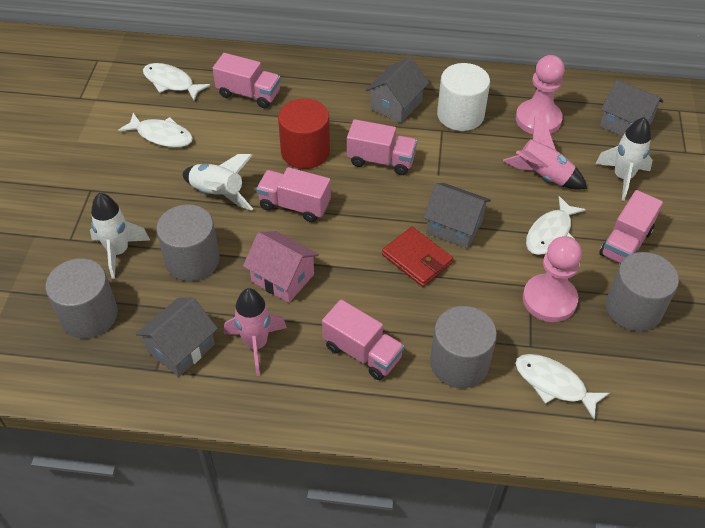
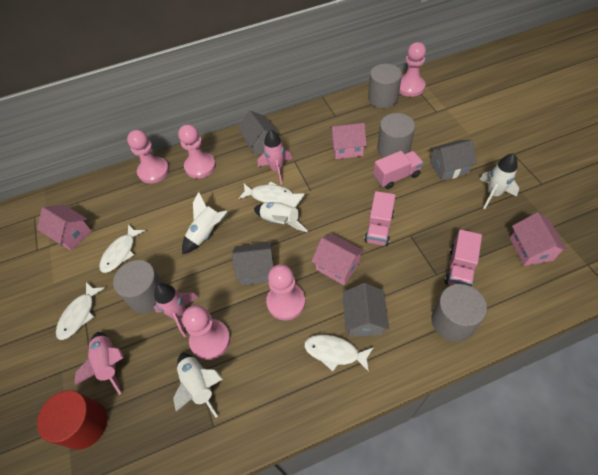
pink house: [243,231,319,303] = 1 -> [37,205,92,251] [311,234,364,285] [330,123,367,159] [510,212,568,266] = 4
pink pawn: [516,55,565,134] [523,236,582,322] = 2 -> [127,130,169,184] [178,124,216,179] [182,305,230,360] [266,264,305,320] [399,42,426,97] = 5
pink rocket: [224,288,287,376] [503,117,587,190] = 2 -> [74,332,124,395] [154,283,199,337] [258,129,292,185] = 3
pink truck: [213,53,281,108] [256,167,331,222] [322,299,404,380] [347,119,417,175] [599,190,663,263] = 5 -> [364,191,396,246] [373,151,424,189] [444,229,482,287] = 3
red wallet: [382,227,453,287] = 1 -> none = 0
white cylinder: [437,63,490,131] = 1 -> none = 0
white rocket: [90,193,150,279] [182,154,253,211] [595,117,653,201] = 3 -> [173,353,223,418] [182,192,228,255] [254,193,308,232] [479,153,519,209] = 4

